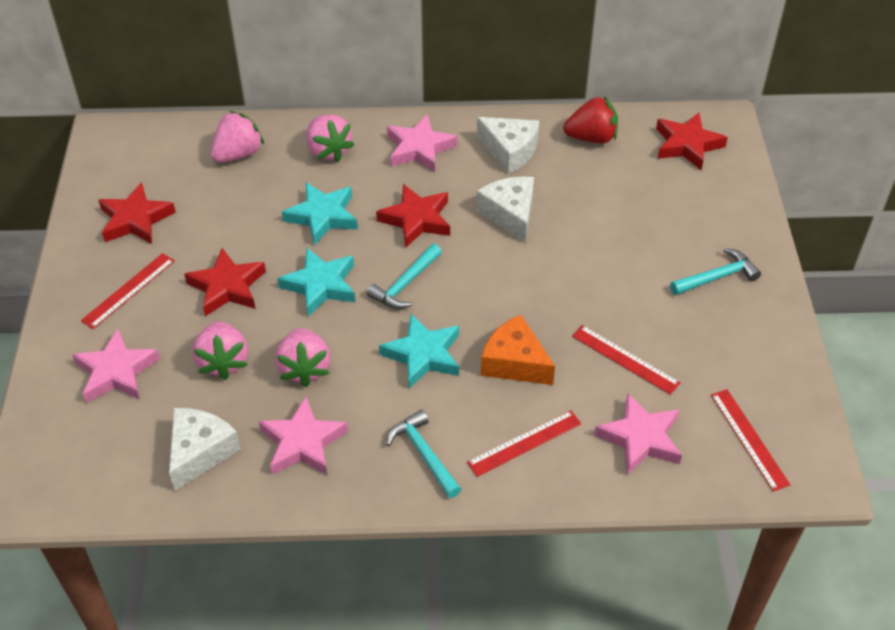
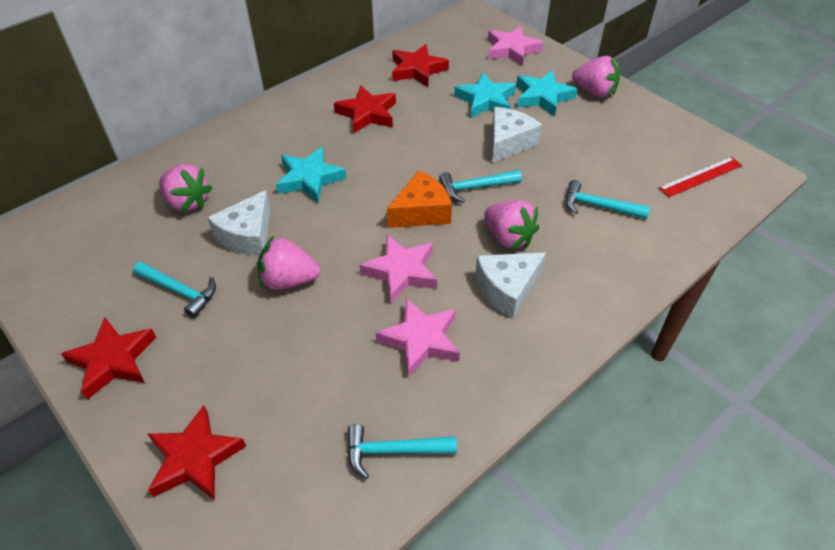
pink star: [72,328,160,403] [259,396,348,475] [387,114,457,172] [594,393,682,475] = 4 -> [359,235,437,303] [376,298,460,377] [488,26,544,67] = 3
red ruler: [81,253,175,329] [467,410,582,477] [572,325,681,395] [711,389,790,492] = 4 -> [659,157,742,197] = 1
red strawberry: [563,96,618,143] = 1 -> none = 0
turquoise hammer: [367,244,442,309] [386,410,461,498] [670,248,761,295] = 3 -> [133,262,216,318] [348,424,457,479] [439,170,522,203] [566,180,650,219] = 4

